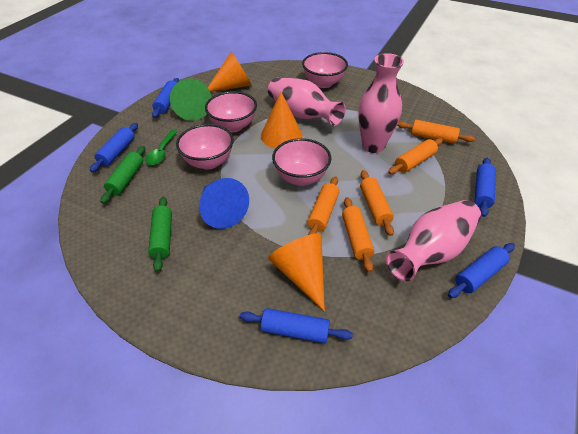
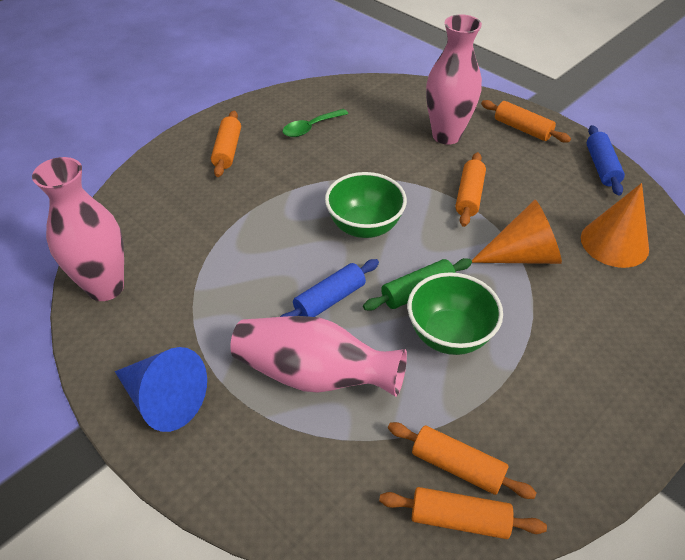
blue rolling pin: [90,123,138,172] [152,78,179,118] [240,308,353,343] [448,243,515,298] [474,158,496,217] = 5 -> [280,259,379,317] [586,125,625,195] = 2
green bowl: none = 0 -> [325,172,407,238] [407,272,503,355] = 2
green cone: [170,78,212,121] = 1 -> none = 0
green rolling pin: [101,146,145,204] [148,197,172,272] = 2 -> [363,258,472,311] = 1
orange cone: [208,52,252,92] [261,92,303,148] [268,233,325,311] = 3 -> [472,200,562,264] [581,183,649,268] = 2
pink bowl: [176,124,234,170] [205,91,257,132] [272,138,331,186] [302,52,348,88] = 4 -> none = 0

